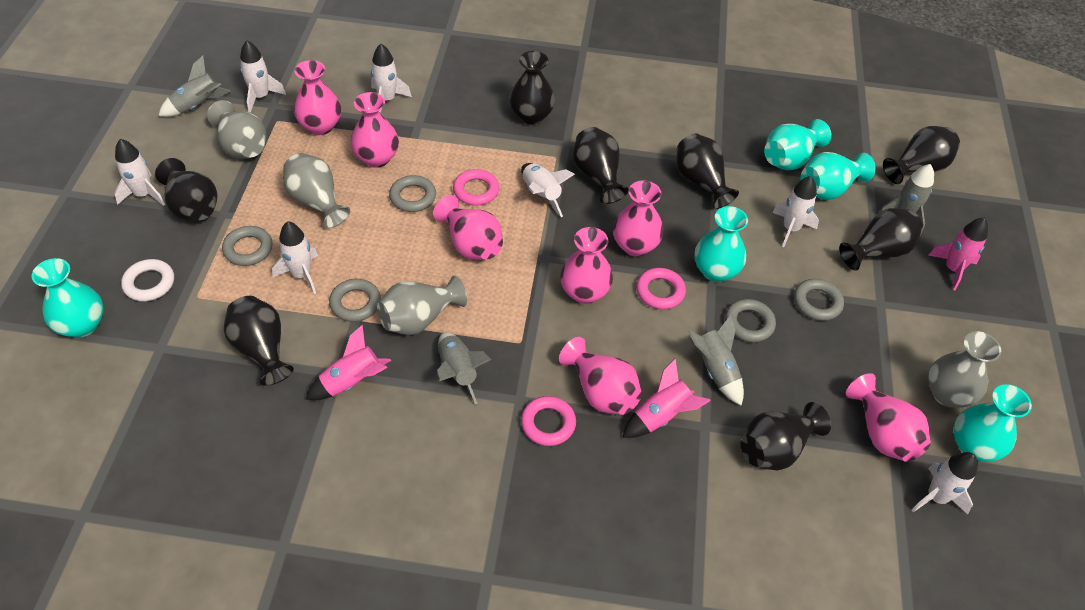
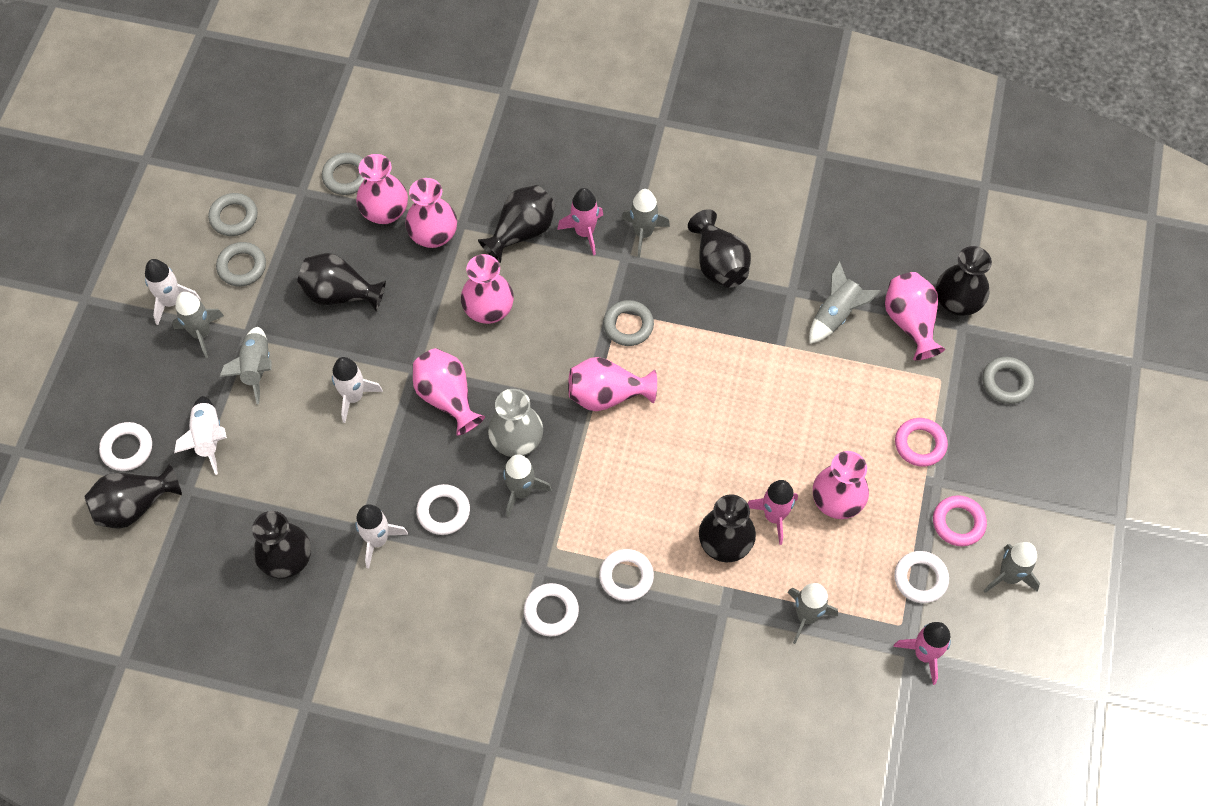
black vase: [155,158,218,221] [224,296,294,386] [510,51,555,125] [572,127,628,204] [676,134,739,209] [740,402,831,470] [839,208,923,271] [883,126,960,184] = 8 -> [84,463,182,529] [252,511,311,579] [297,253,386,311] [478,185,556,263] [688,209,751,288] [699,494,756,562] [936,246,992,316] = 7
grey rocket: [158,56,231,117] [437,332,491,404] [687,315,744,406] [879,164,934,229] = 4 -> [172,292,224,358] [220,327,272,404] [503,454,552,518] [622,189,670,257] [787,583,838,644] [809,261,880,344] [984,542,1040,593] = 7
grey vase: [207,100,266,159] [283,153,350,228] [377,275,467,335] [928,331,1001,408] = 4 -> [488,389,543,457] = 1
pink ring: [453,169,499,206] [521,396,576,446] [636,268,686,309] = 3 -> [895,418,948,467] [933,495,987,546] = 2
turquoise vase: [32,258,104,338] [695,206,748,282] [764,119,831,170] [801,152,876,200] [953,384,1032,462] = 5 -> none = 0
white ring: [121,259,174,301] = 1 -> [99,422,152,471] [416,484,470,535] [524,583,579,637] [599,549,654,601] [894,551,949,603] = 5
white rocket: [114,139,165,206] [240,40,286,113] [272,221,318,294] [371,44,412,113] [521,163,575,217] [772,176,819,247] [911,452,978,514] = 7 -> [145,259,200,325] [174,396,227,475] [332,357,383,423] [355,504,408,569] = 4

